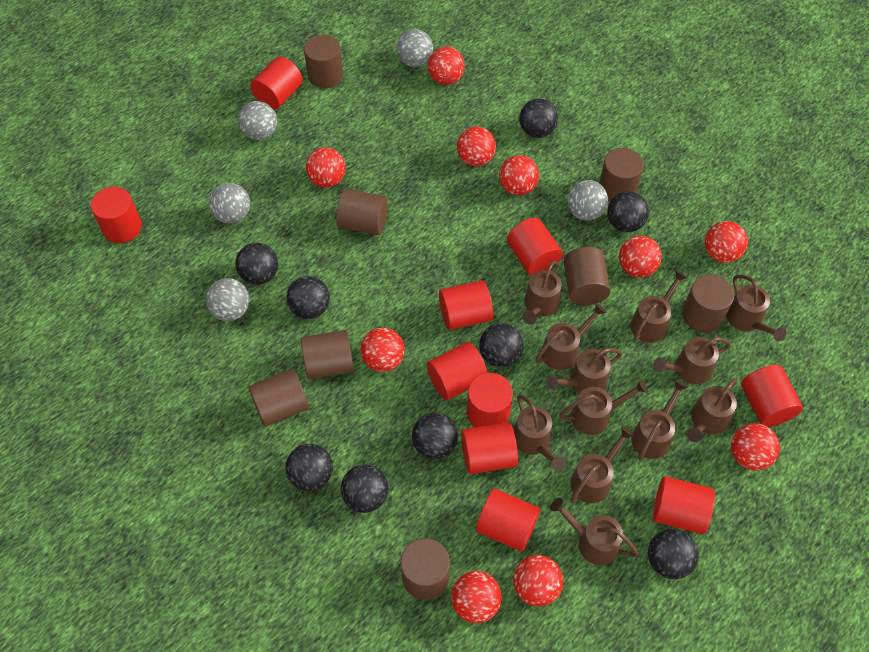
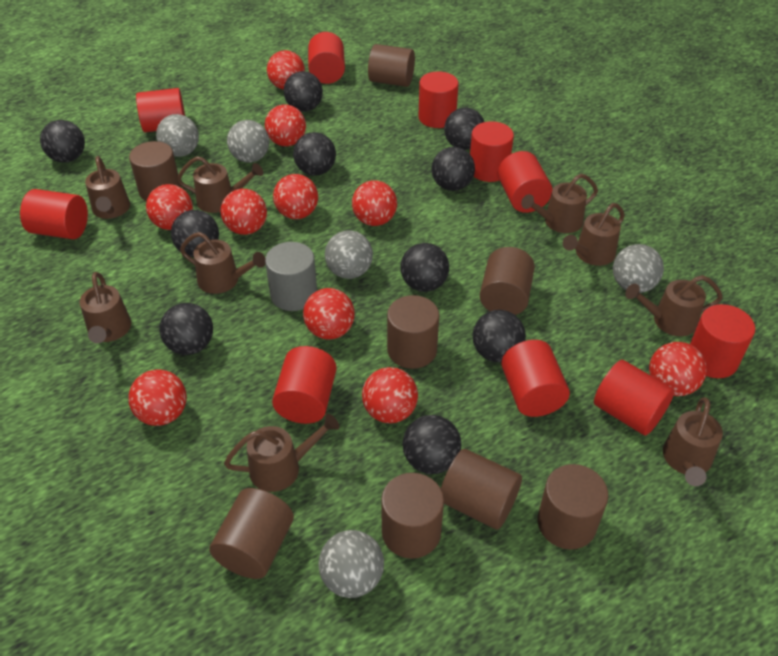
black ball: [235,243,278,285] [285,444,333,491] [287,276,330,319] [341,464,389,513] [412,413,458,459] [479,323,523,367] [519,99,558,138] [607,192,649,232] [648,529,699,579] = 9 -> [40,120,85,163] [159,303,213,355] [171,210,219,257] [284,71,323,112] [293,132,336,176] [400,243,449,292] [403,415,461,474] [431,147,475,191] [444,108,484,150] [473,310,526,363] = 10
brown watering can: [513,395,565,471] [522,260,562,324] [535,303,607,370] [546,348,622,394] [550,498,639,565] [559,380,648,435] [570,426,634,503] [630,270,688,343] [631,380,688,460] [653,337,731,384] [687,379,737,442] [726,275,786,341] = 12 -> [80,272,131,343] [85,156,130,219] [177,156,263,213] [180,232,265,294] [224,414,340,492] [521,174,598,233] [563,203,624,266] [625,275,723,336] [663,397,723,486] = 9
grey cylinder: none = 0 -> [265,242,317,311] = 1

